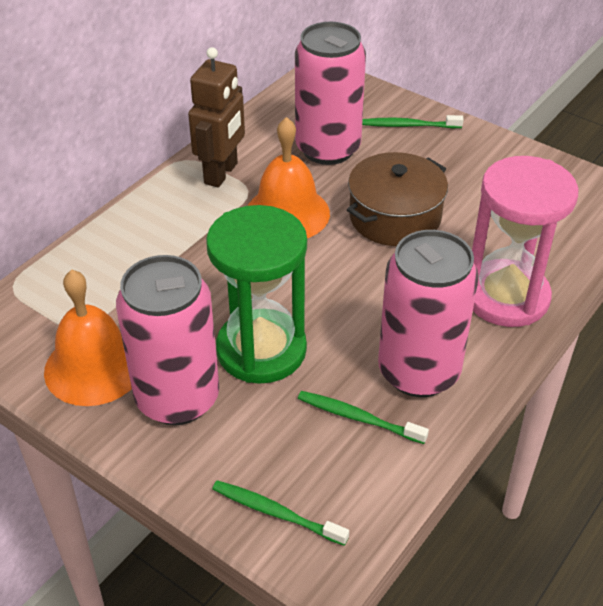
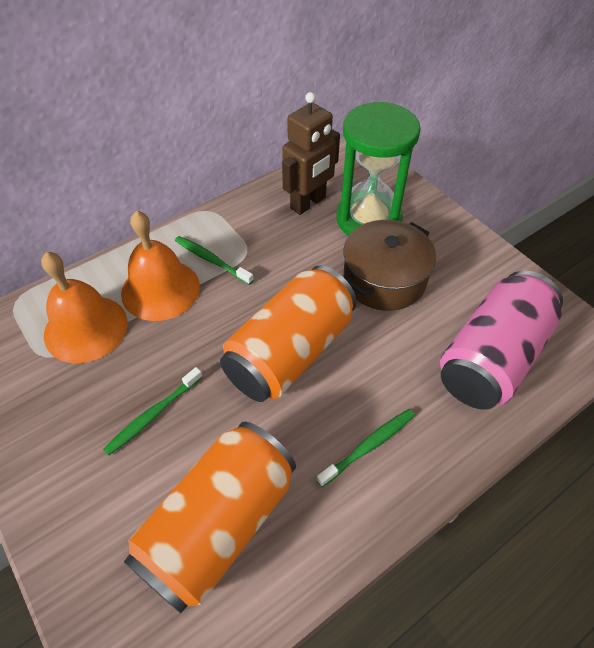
orange can: none = 0 -> [124,422,296,613] [220,266,357,402] = 2
pink can: [116,255,219,425] [295,22,366,165] [378,230,479,397] = 3 -> [440,271,563,410] = 1
pink hourglass: [472,156,579,327] = 1 -> none = 0

